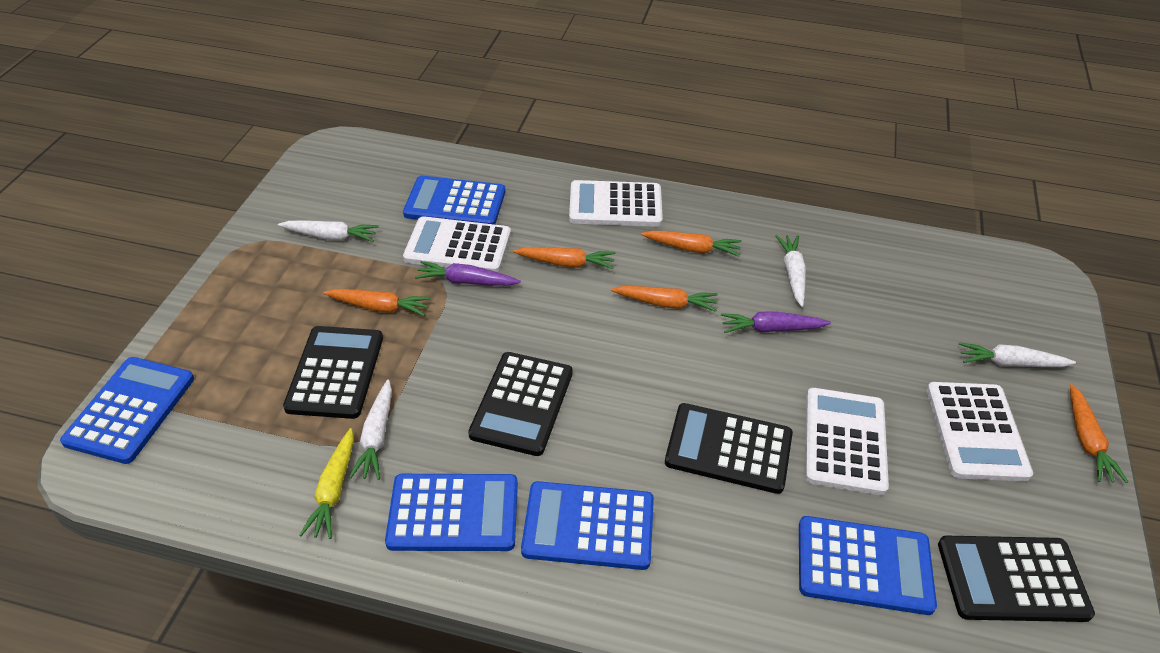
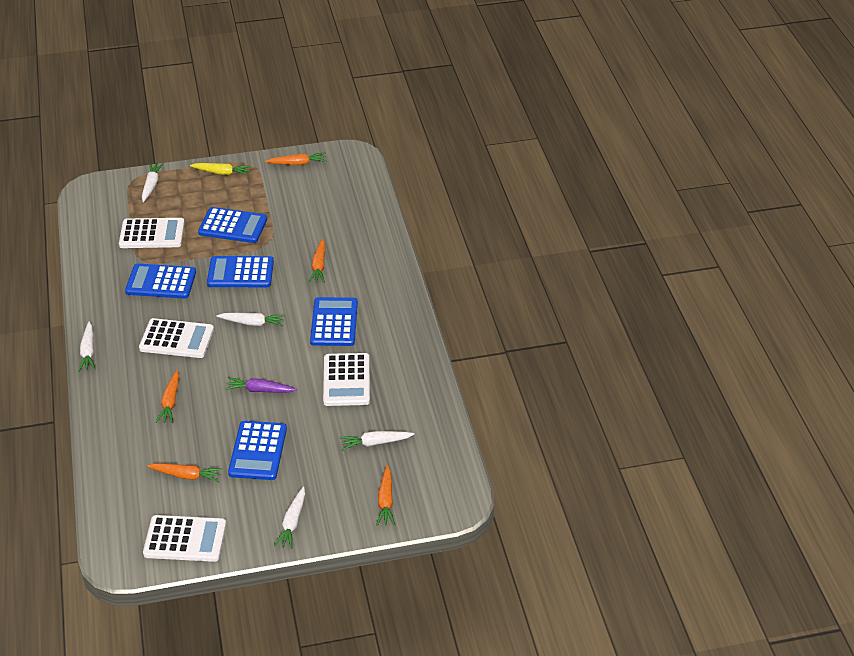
black calculator: [283,326,383,419] [468,352,573,456] [665,403,793,494] [938,536,1095,622] = 4 -> none = 0
purple carrot: [415,261,521,286] [721,311,831,333] = 2 -> [225,377,297,393] = 1
white carrot: [278,220,379,242] [349,379,392,480] [775,235,806,307] [959,342,1076,367] = 4 -> [78,322,96,371] [142,163,164,202] [217,313,285,326] [273,487,305,549] [340,431,414,451] = 5

